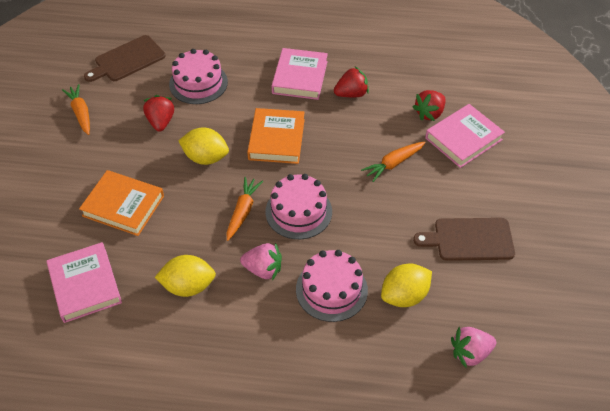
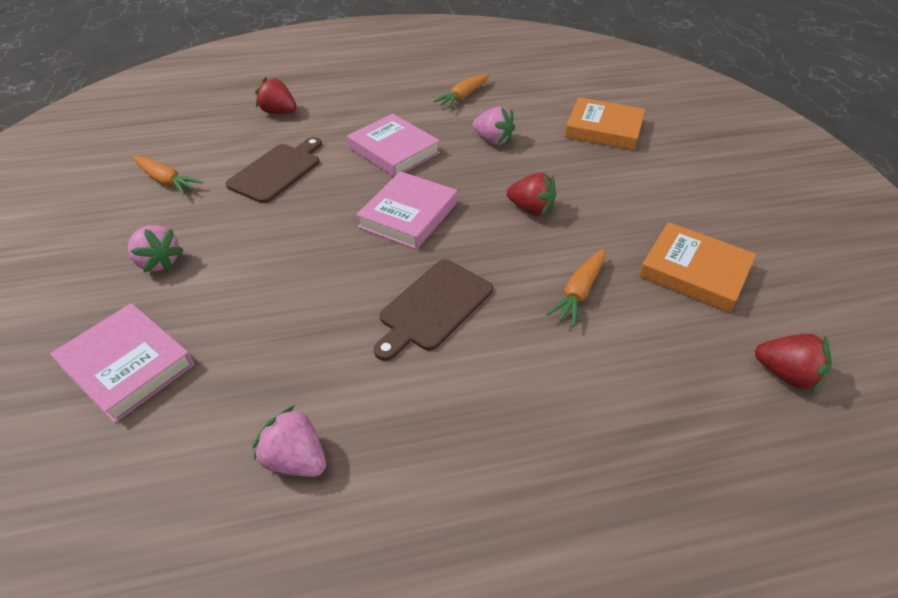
pink cake: [169,49,228,104] [265,174,332,239] [296,250,368,322] = 3 -> none = 0
pink strawberry: [240,243,282,280] [451,327,496,368] = 2 -> [128,225,183,272] [252,405,326,477] [473,106,515,145] = 3
yellow lemon: [155,255,216,297] [178,128,229,165] [381,263,432,307] = 3 -> none = 0

